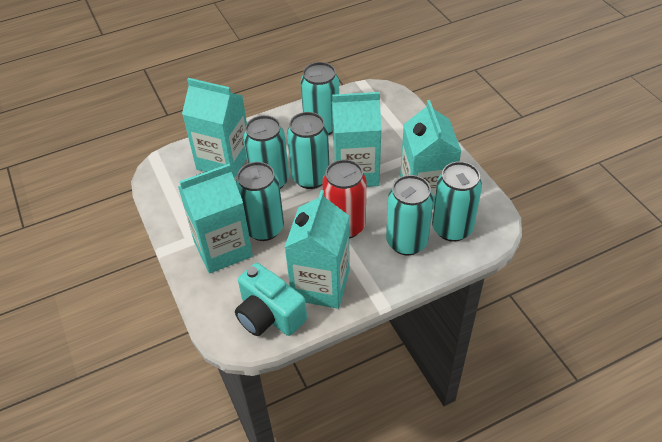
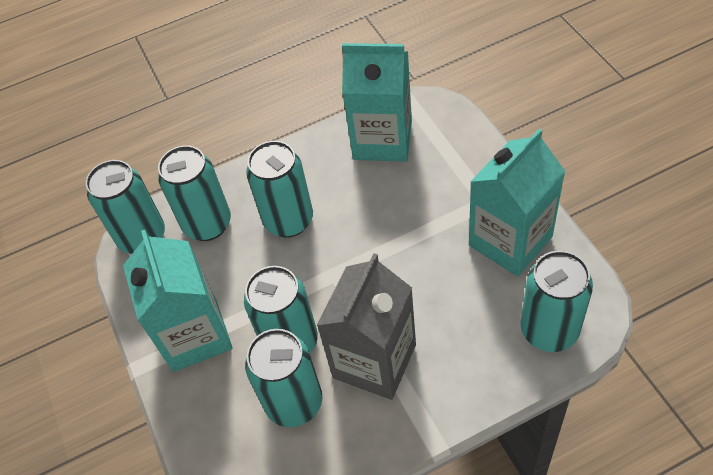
grey carton: none = 0 -> [317,254,416,400] = 1
red can: [322,159,366,239] = 1 -> none = 0
turquoise camera: [235,263,307,336] = 1 -> none = 0
turquoise carton: [178,164,253,274] [182,78,247,178] [284,190,350,309] [332,92,382,187] [400,100,461,210] = 5 -> [123,230,233,372] [342,43,412,162] [469,129,566,276] = 3

